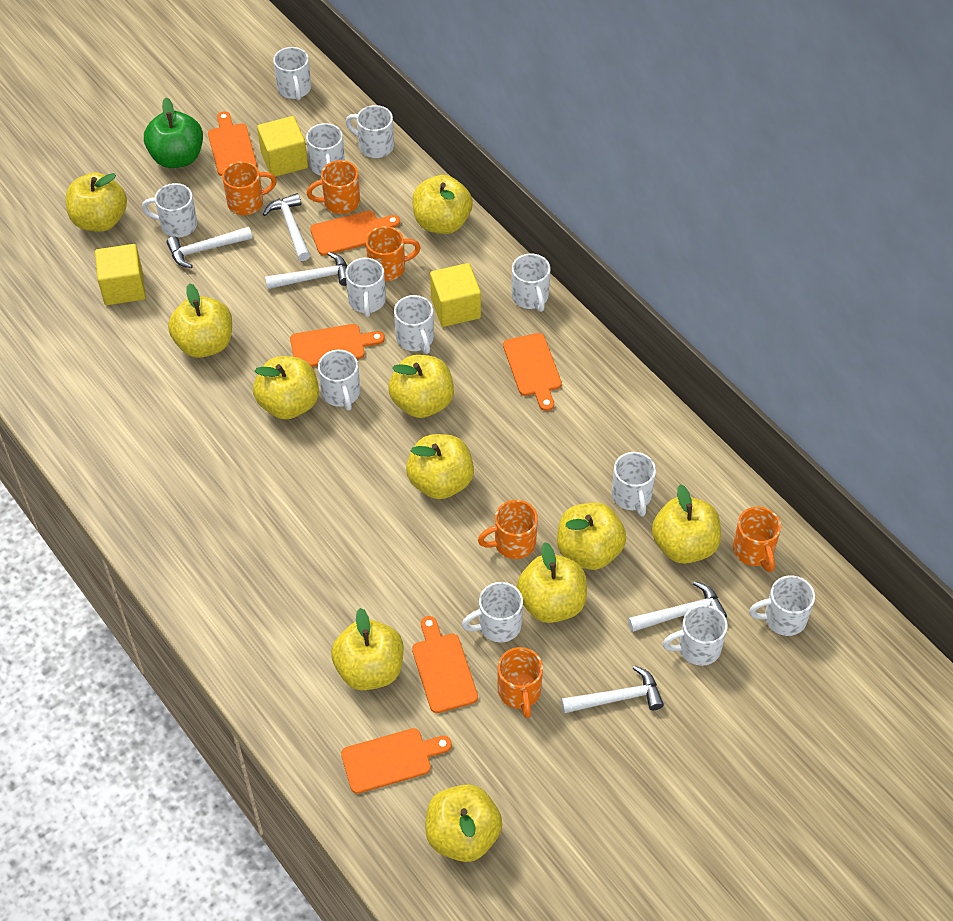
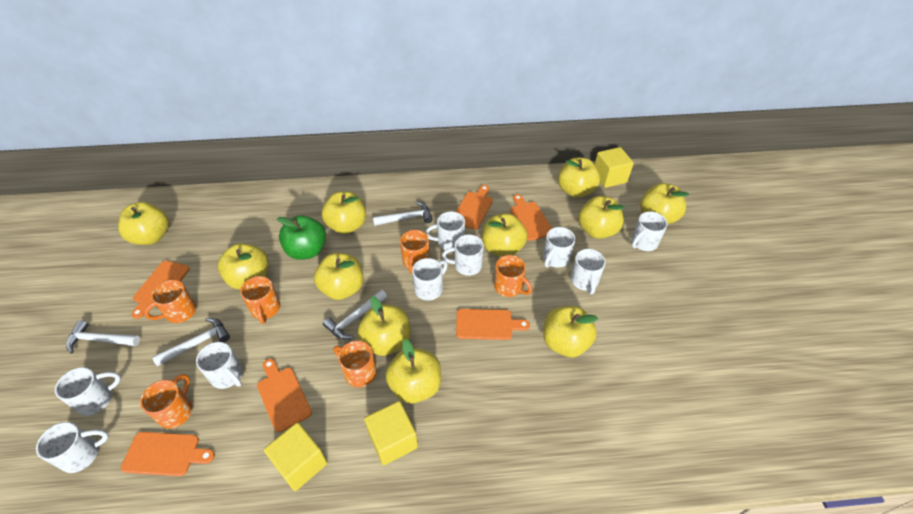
white hammer: [166,227,252,268] [263,193,310,261] [265,252,347,289] [561,665,664,713] [628,581,727,632] = 5 -> [66,320,140,354] [152,318,230,366] [323,290,387,339] [373,201,433,226] = 4
white mug: [142,183,197,237] [273,47,311,100] [306,123,345,176] [318,350,360,411] [345,258,386,317] [346,105,394,158] [394,295,434,354] [462,582,523,642] [511,254,550,312] [611,452,656,516] [662,605,728,666] [749,575,815,636] = 12 -> [36,422,109,473] [55,367,121,416] [196,342,243,389] [412,258,448,301] [425,211,465,250] [442,234,484,276] [543,227,576,268] [570,249,606,294] [632,211,668,251] = 9

